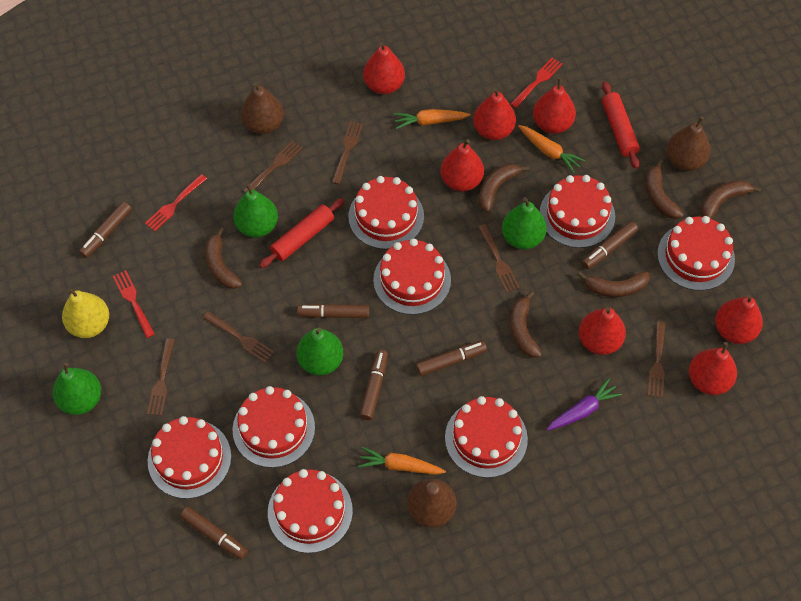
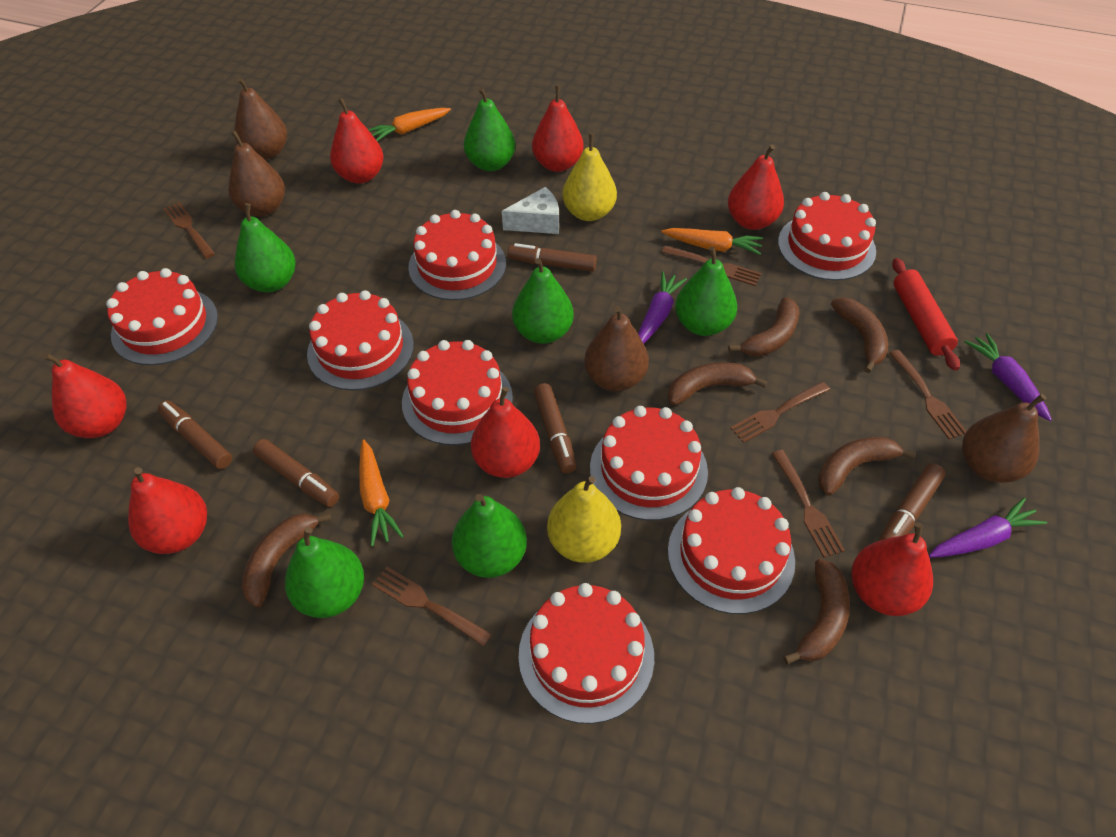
brown marker: [79,202,132,258] [180,507,248,560] [297,304,369,318] [359,350,388,420] [416,341,487,376] [582,221,638,269] = 6 -> [158,400,232,469] [253,439,339,507] [508,243,597,272] [534,383,577,473] [879,463,946,541] = 5
brown pear: [241,83,284,134] [407,478,456,528] [666,116,710,171] = 3 -> [229,130,285,217] [234,77,287,160] [584,306,649,391] [962,394,1046,483] = 4
green pear: [52,363,101,415] [233,183,278,237] [296,328,343,376] [502,197,547,249] = 4 -> [235,203,296,292] [285,527,364,618] [452,494,527,578] [464,87,515,171] [512,258,574,344] [675,246,737,336] = 6
purple carrot: [547,378,622,431] = 1 -> [638,271,687,344] [929,498,1047,558] [964,333,1052,421] = 3
red fork: [113,270,155,338] [145,174,207,231] [510,57,563,108] = 3 -> none = 0
red rolling pin: [259,198,344,268] [602,81,640,169] = 2 -> [892,258,960,371] = 1
white cheese: none = 0 -> [502,187,559,234] = 1
yellow pear: [62,288,109,338] = 1 -> [547,476,621,563] [562,133,617,221] = 2

